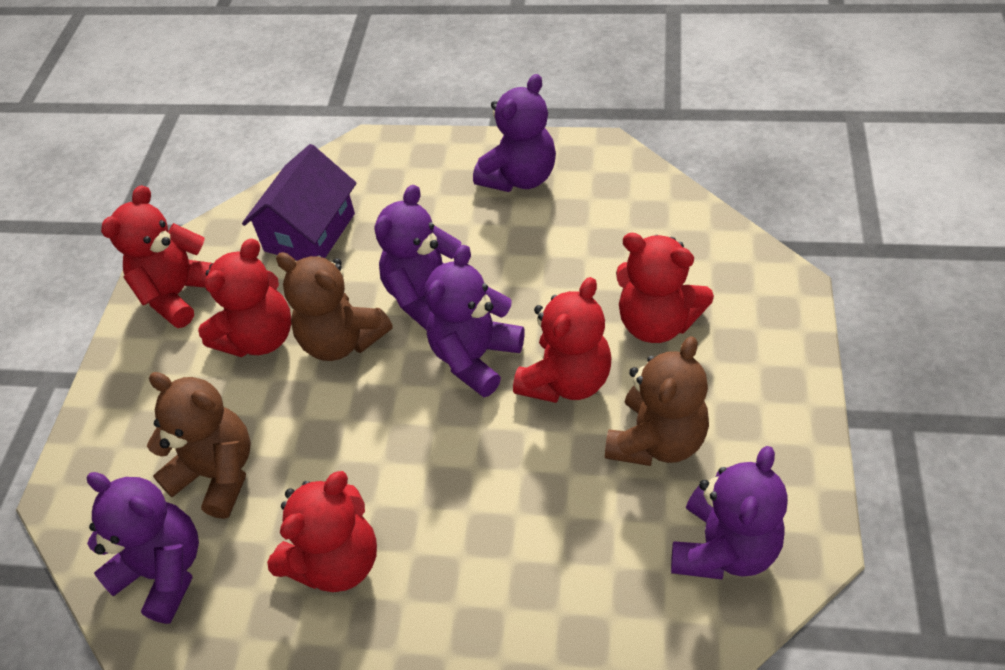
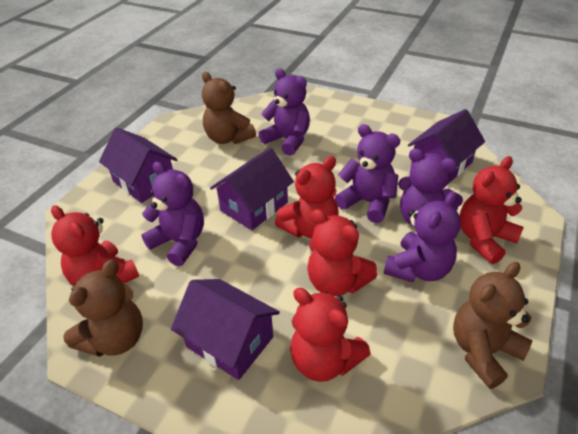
purple house: [242,144,357,261] = 1 -> [99,128,178,203] [171,279,280,380] [210,148,294,230] [408,109,485,184] = 4

